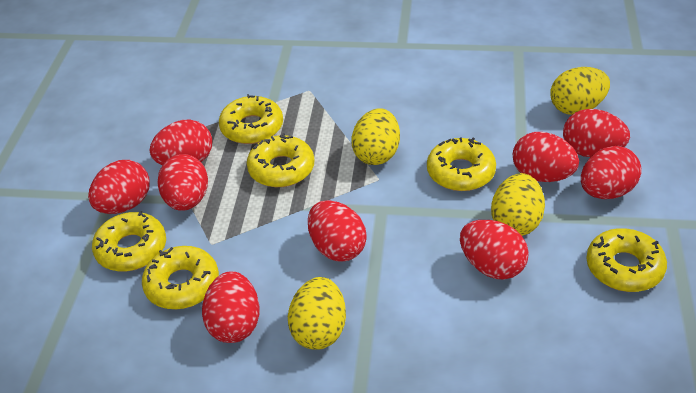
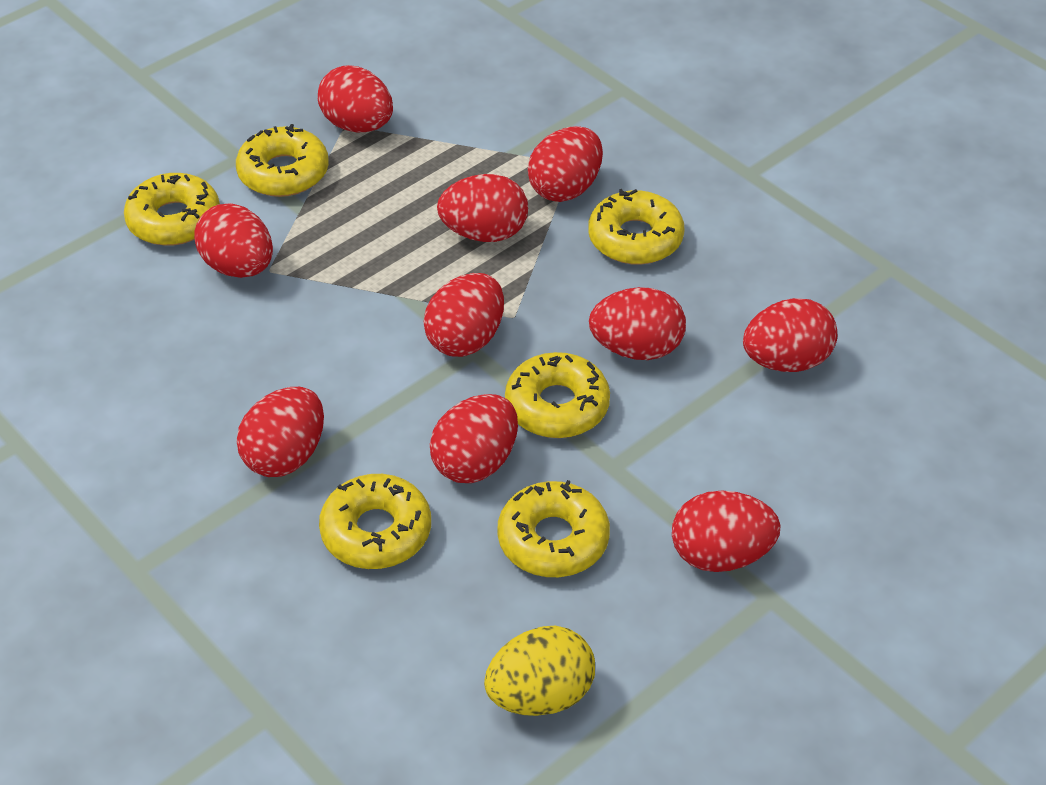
red egg: [88,160,150,214] [150,119,212,165] [157,154,208,211] [202,271,260,343] [308,200,367,262] [460,220,529,280] [513,132,579,182] [563,109,630,157] [581,146,641,199] = 9 -> [194,203,273,278] [237,387,324,477] [318,65,393,132] [424,273,504,357] [430,394,518,483] [437,174,528,242] [528,126,603,202] [589,287,686,360] [672,491,781,572] [743,298,837,372] = 10
yellow egg: [288,277,346,350] [352,108,400,165] [491,173,545,236] [550,67,610,115] = 4 -> [484,626,595,716] = 1

